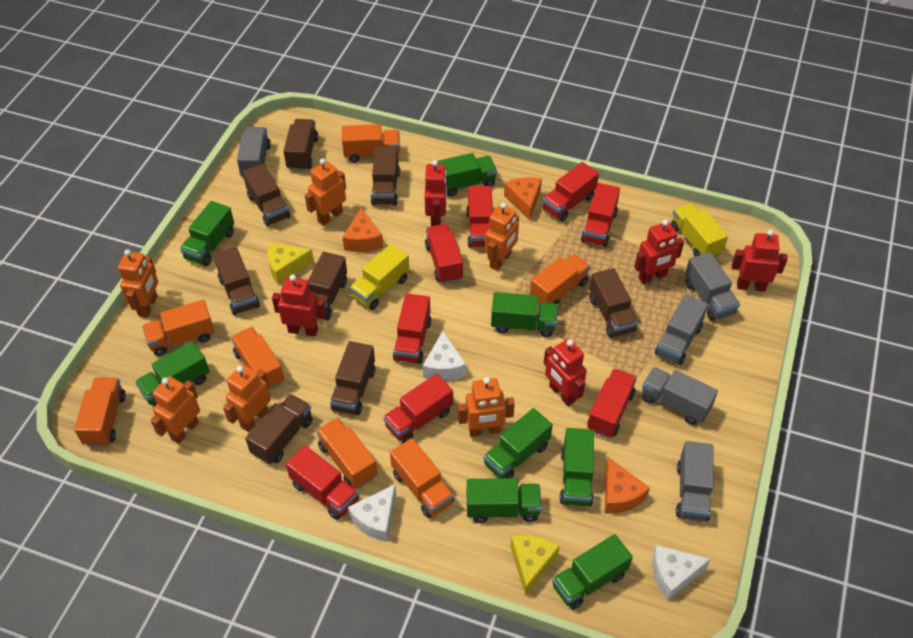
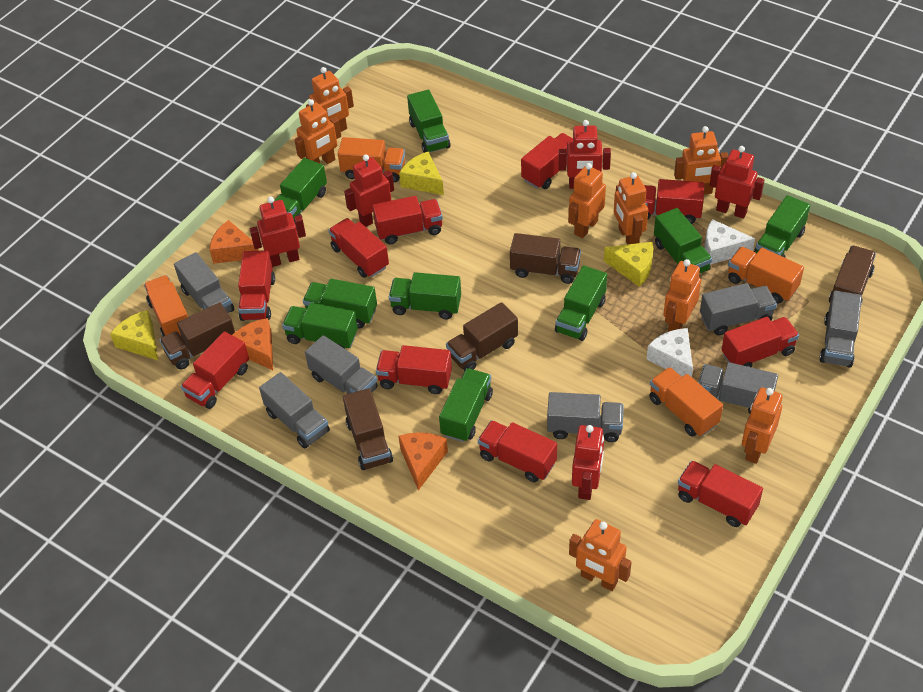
brown truck: [213,247,260,315] [243,164,291,226] [245,394,313,464] [284,119,319,171] [308,252,347,320] [330,341,375,415] [371,146,400,206] [589,268,638,338] = 8 -> [159,302,235,370] [343,388,393,470] [446,302,518,371] [510,233,581,284] [829,246,876,305] = 5
green truck: [135,341,210,407] [180,201,234,266] [438,153,497,197] [467,478,542,523] [484,408,553,478] [491,292,558,338] [552,534,633,610] [560,428,594,506] = 8 -> [274,158,327,222] [282,303,358,349] [303,279,377,328] [389,272,461,319] [407,90,451,153] [439,368,493,442] [555,265,607,341] [654,208,712,274] [754,195,810,258] = 9
grey truck: [237,127,271,177] [642,367,718,425] [655,294,708,365] [676,441,713,521] [685,252,740,321] = 5 -> [174,252,234,313] [259,372,330,448] [305,335,378,394] [547,392,624,442] [698,362,778,414] [700,283,777,335] [819,290,862,368] = 7
orange robot: [118,249,158,317] [151,376,200,444] [223,364,271,432] [305,158,346,226] [458,377,515,437] [485,203,519,271] = 6 -> [294,99,341,164] [306,67,354,132] [568,163,606,238] [569,519,632,591] [614,172,648,245] [663,259,701,332] [674,126,728,195] [742,387,783,464] = 8
orange truck: [74,377,126,447] [142,300,215,356] [231,327,284,390] [316,418,377,488] [342,124,400,163] [390,438,454,518] [530,254,591,304] = 7 -> [144,275,188,337] [338,137,405,182] [649,367,723,437] [728,247,804,304] = 4
red truck: [286,445,359,520] [383,374,453,443] [393,294,432,364] [425,224,463,284] [466,186,494,248] [542,162,599,222] [581,183,620,247] [587,368,637,438] = 8 -> [181,331,249,409] [238,250,275,321] [329,218,389,278] [372,196,443,244] [376,345,452,394] [478,420,557,482] [521,133,573,189] [644,179,705,224] [678,460,763,527] [721,317,799,368] = 10
white cheese: [348,484,396,542] [423,331,466,381] [652,545,711,600] = 3 -> [647,328,693,377] [704,219,755,265] = 2
yellow cheese: [267,243,314,285] [510,535,560,596] = 2 -> [110,310,158,360] [399,152,444,195] [604,242,654,287] = 3
yellow truck: [350,244,409,310] [671,203,728,258] = 2 -> none = 0

